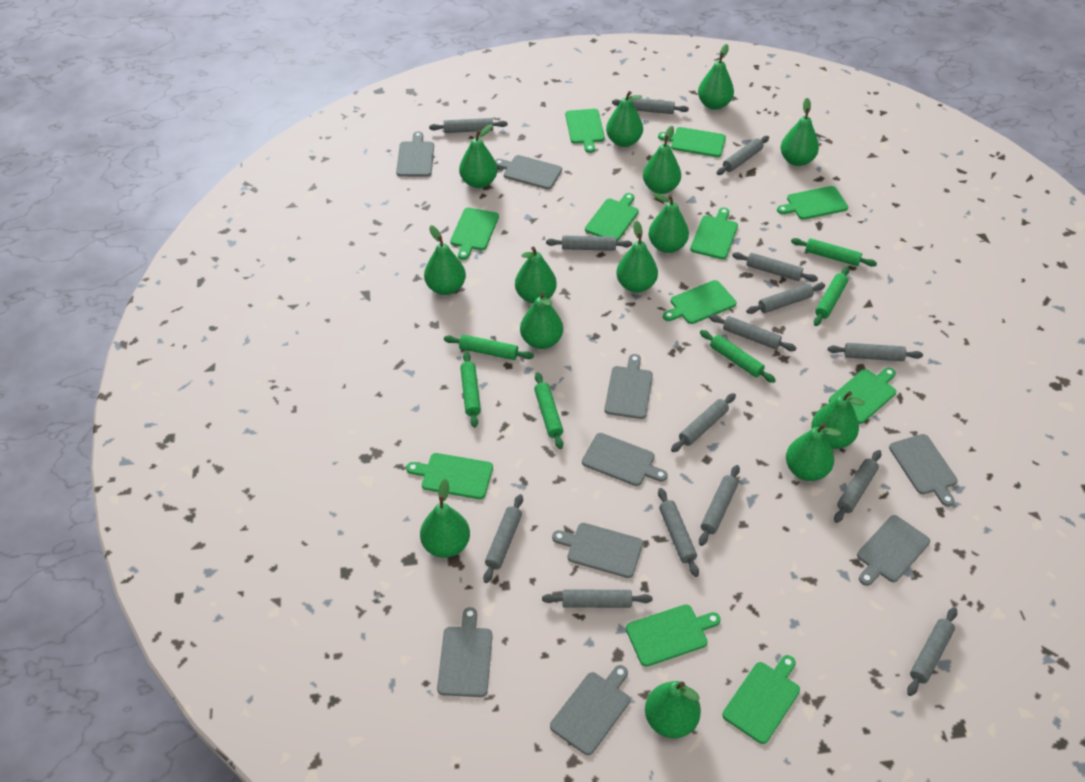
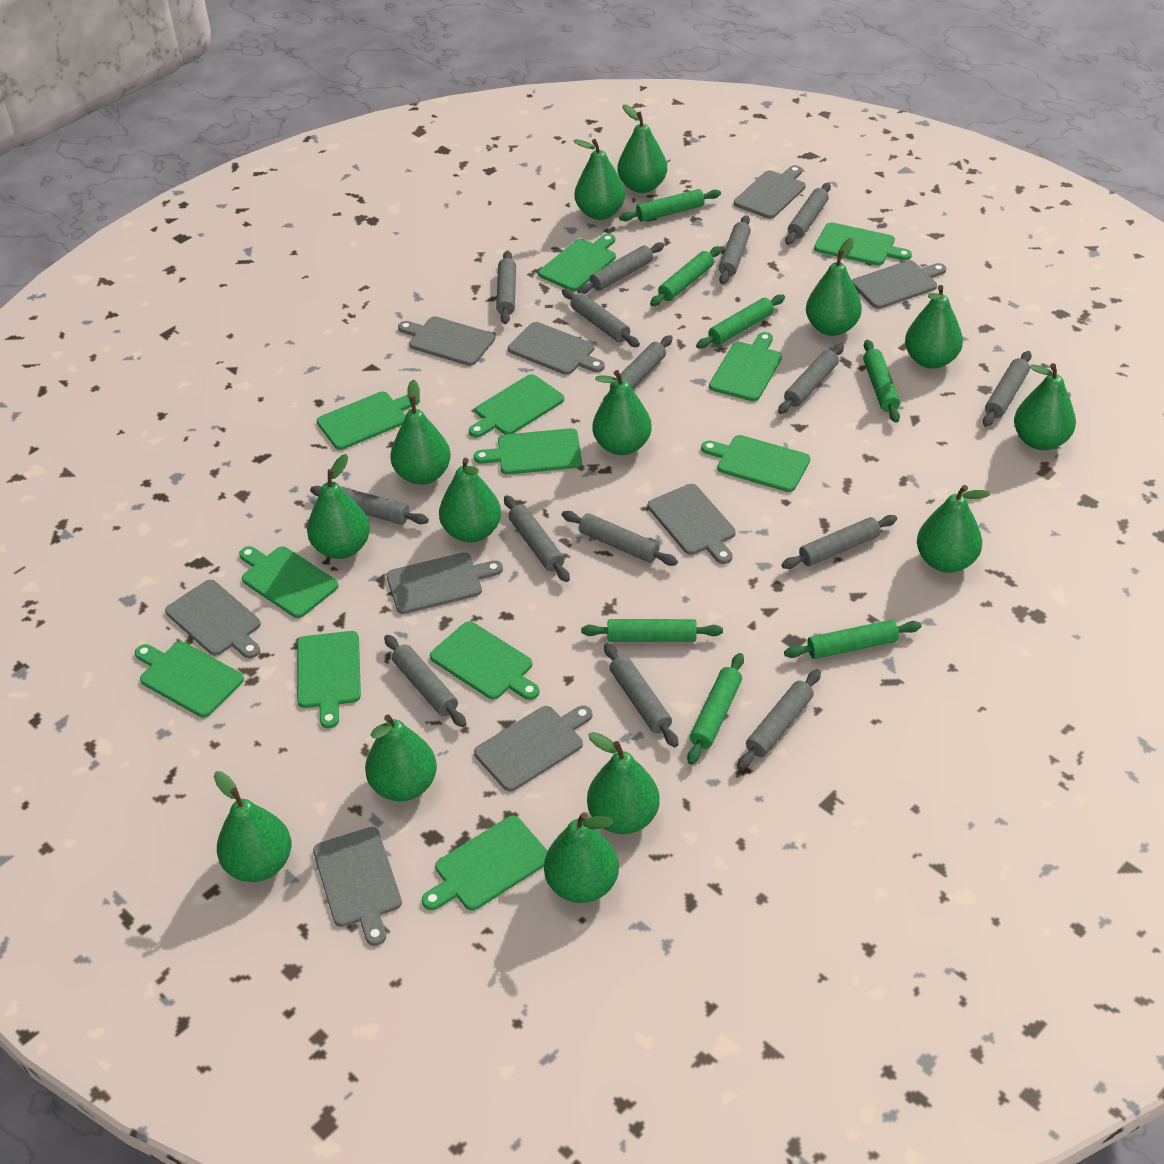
green cutting board: [406,453,493,499] [450,208,499,260] [565,109,605,153] [585,193,639,242] [626,604,721,667] [658,127,726,157] [663,280,737,324] [690,208,738,259] [722,655,800,744] [777,186,848,220] [829,367,896,424] = 11 -> [135,641,244,718] [239,546,339,618] [297,631,361,728] [317,392,420,450] [422,816,548,911] [430,621,540,700] [469,374,564,438] [474,428,582,475] [538,234,616,291] [701,435,810,492] [709,332,782,401] [814,222,912,265] = 12
green rolling pin: [444,335,534,360] [460,351,481,428] [534,372,563,449] [700,330,776,383] [791,238,877,267] [814,267,849,326] = 6 -> [581,619,723,642] [619,189,721,222] [650,246,721,306] [687,653,744,765] [696,294,785,349] [784,620,921,659] [863,340,900,423] = 7

